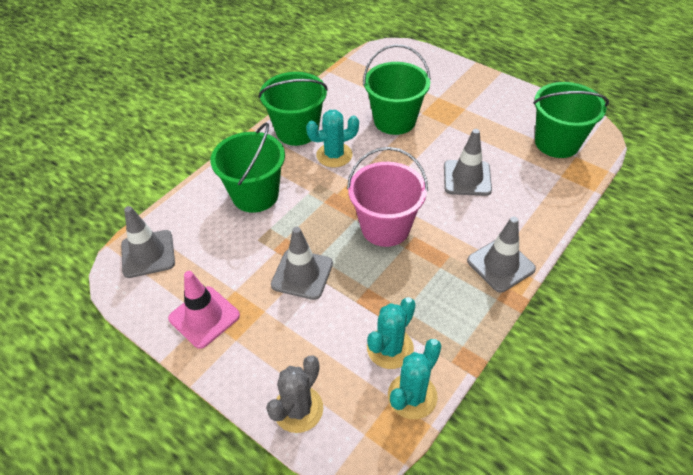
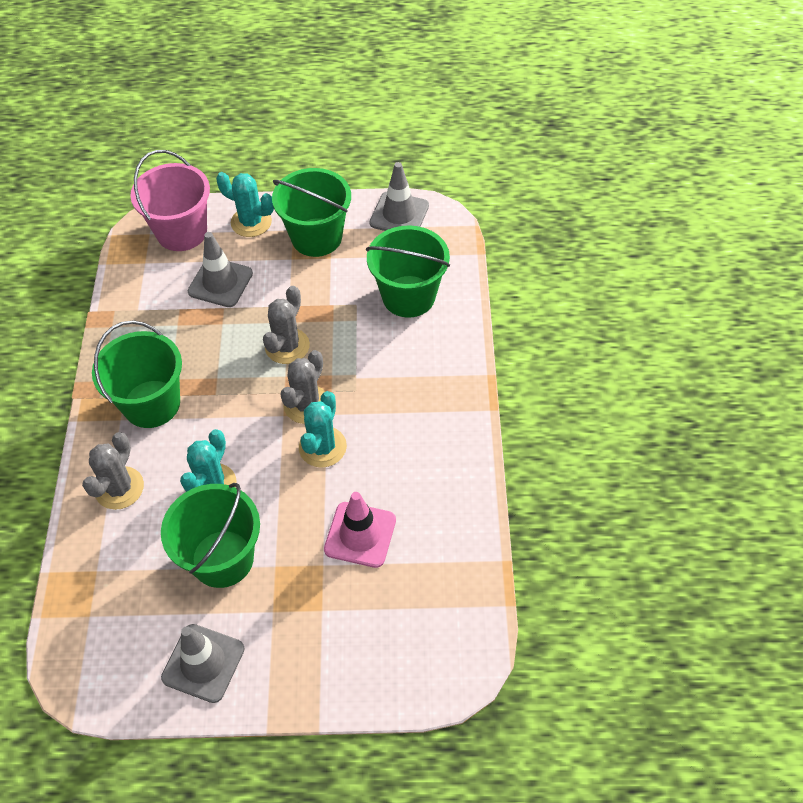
grey cactus: [266,355,323,433] = 1 -> [82,432,144,510] [263,286,310,364] [280,350,326,424] = 3
grey traffic cone: [121,206,175,278] [271,227,333,300] [444,129,492,196] [467,216,536,292] = 4 -> [161,624,244,703] [188,232,253,307] [370,162,429,231] = 3

